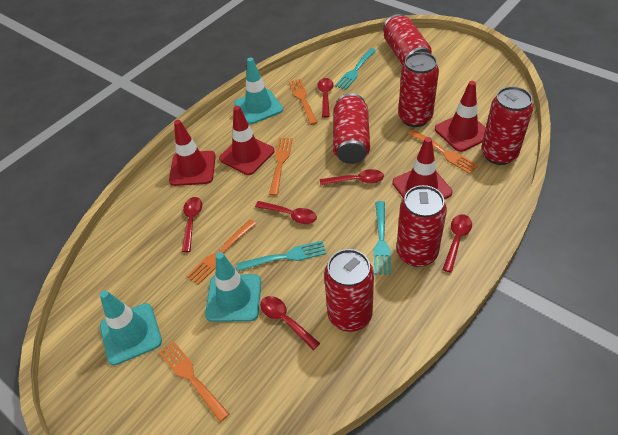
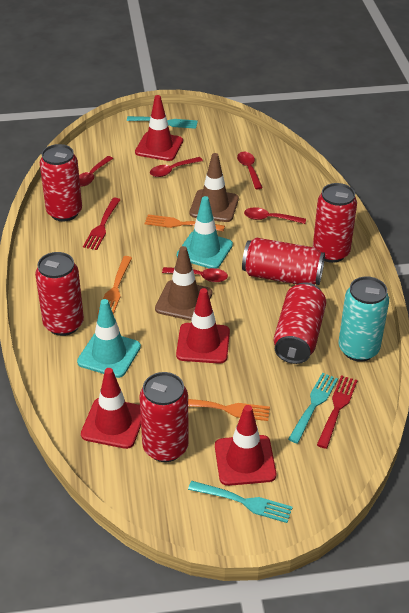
brown traffic cone: none = 0 -> [155,246,212,321] [190,153,239,222] = 2
orange fork: [159,341,229,422] [187,219,256,285] [269,138,293,196] [288,79,318,125] [408,129,479,174] = 5 -> [97,256,132,314] [145,214,225,232] [188,399,270,421] = 3
red fork: none = 0 -> [83,198,121,250] [317,375,358,449] = 2
red spoon: [182,197,202,252] [255,201,317,224] [260,296,320,350] [317,78,334,118] [320,169,384,185] [442,214,472,273] = 6 -> [79,156,113,187] [150,157,203,177] [162,267,228,282] [237,152,263,189] [244,207,306,224] = 5
turquoise can: none = 0 -> [339,276,389,362] = 1
turquoise traffic cone: [100,290,162,365] [205,252,261,322] [234,57,283,124] = 3 -> [77,299,141,378] [177,196,233,269] = 2

